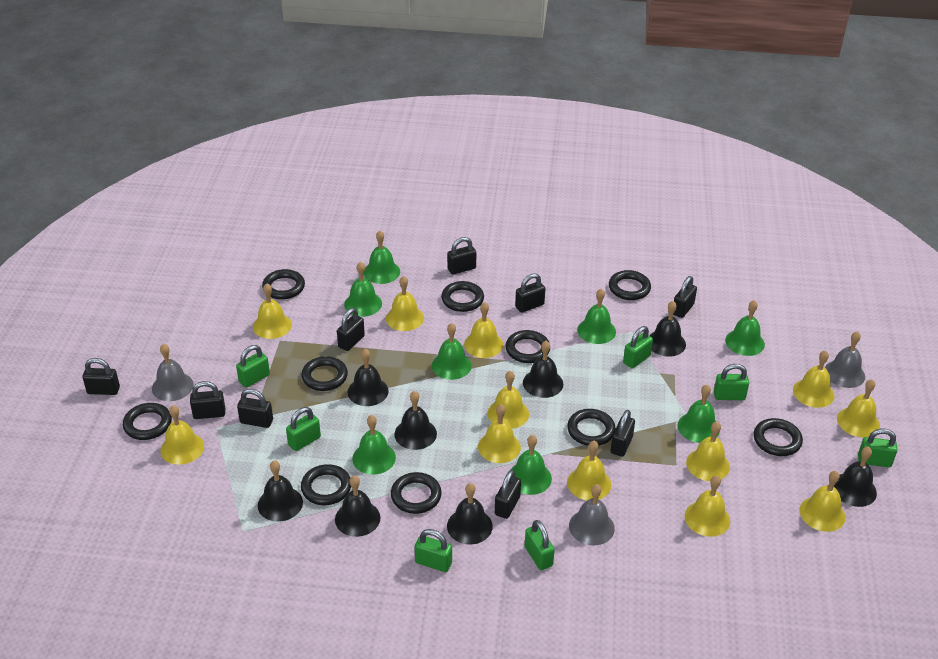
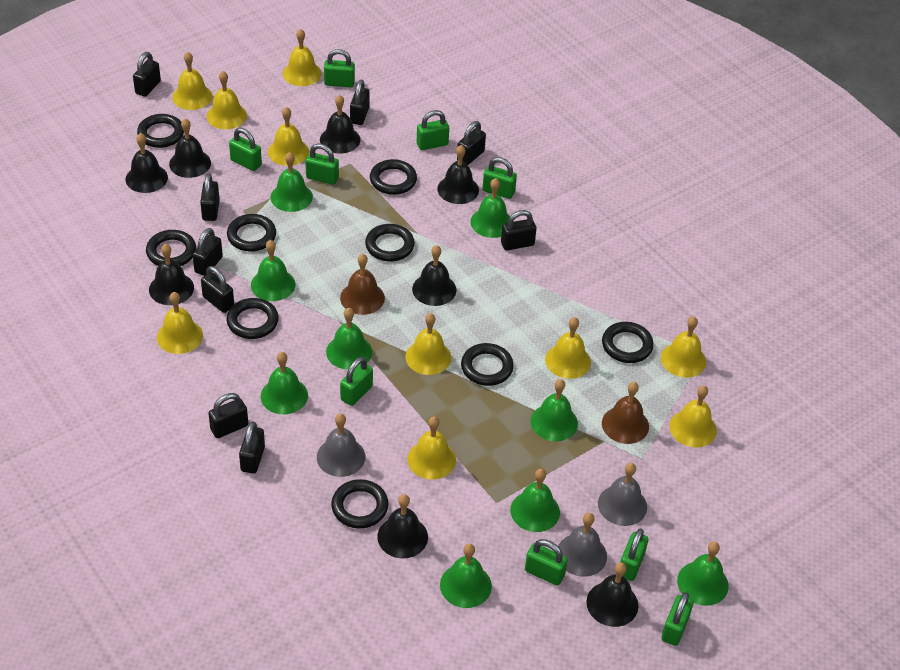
black ring: [123,403,172,440] [262,269,305,300] [301,356,348,391] [301,464,351,505] [391,472,442,514] [441,281,484,312] [505,330,550,363] [567,409,616,446] [609,270,651,300] [753,418,803,456] = 10 -> [137,114,184,148] [146,230,196,266] [227,214,276,252] [227,298,279,339] [331,479,389,529] [365,224,415,262] [370,159,417,195] [461,343,514,386] [602,322,654,363] = 9
brown bell: none = 0 -> [340,254,385,315] [602,382,649,444] = 2
green bell: [344,262,382,317] [352,415,396,475] [364,231,400,284] [432,323,472,380] [511,435,552,495] [577,289,616,344] [678,385,720,443] [725,300,765,356] = 8 -> [251,240,295,301] [261,352,308,414] [271,152,313,212] [326,308,372,370] [440,543,492,608] [470,178,510,238] [510,469,560,532] [531,379,578,441] [677,542,729,606] = 9
green padlock: [236,345,270,388] [286,407,321,451] [415,529,452,572] [525,520,555,570] [623,326,653,368] [714,364,749,400] [858,428,898,467] = 7 -> [229,128,262,171] [305,144,339,185] [324,49,355,87] [340,357,373,406] [417,110,449,150] [482,157,517,199] [525,539,568,585] [620,528,648,581] [661,592,693,646] = 9
yellow bell: [160,405,204,465] [253,283,292,339] [386,276,424,331] [464,302,503,358] [478,404,521,463] [487,371,529,429] [567,441,611,500] [685,476,730,537] [686,422,730,481] [793,350,834,408] [799,471,845,532] [837,379,880,437] = 12 -> [157,292,203,354] [172,52,212,110] [207,71,247,129] [268,107,309,166] [283,29,322,86] [405,313,451,375] [408,416,456,480] [545,317,591,379] [661,316,706,378] [669,385,717,447] = 10

